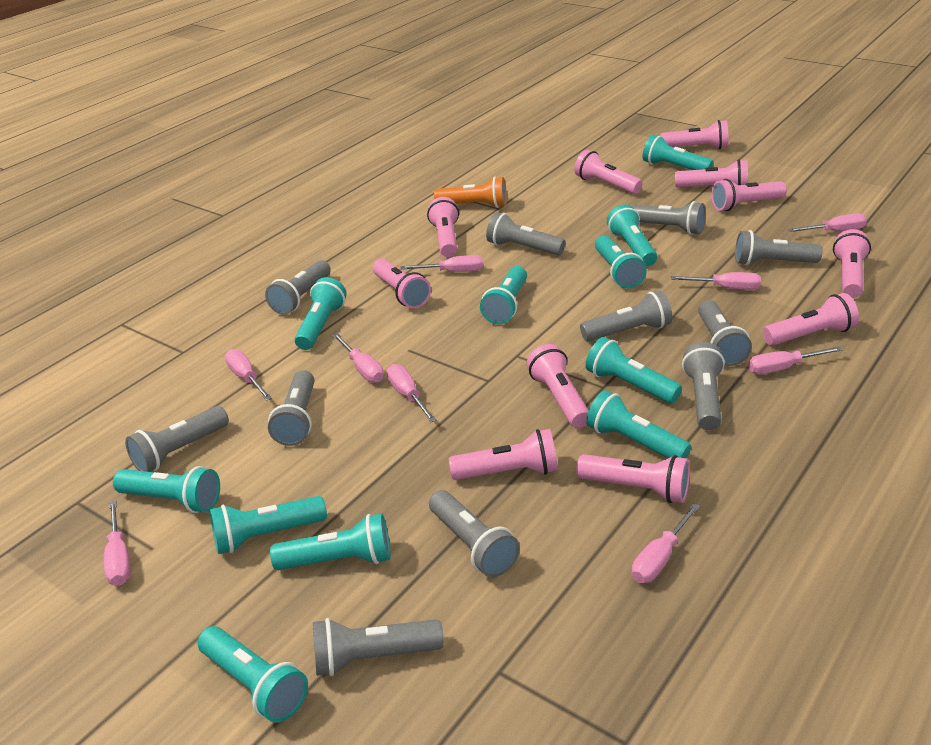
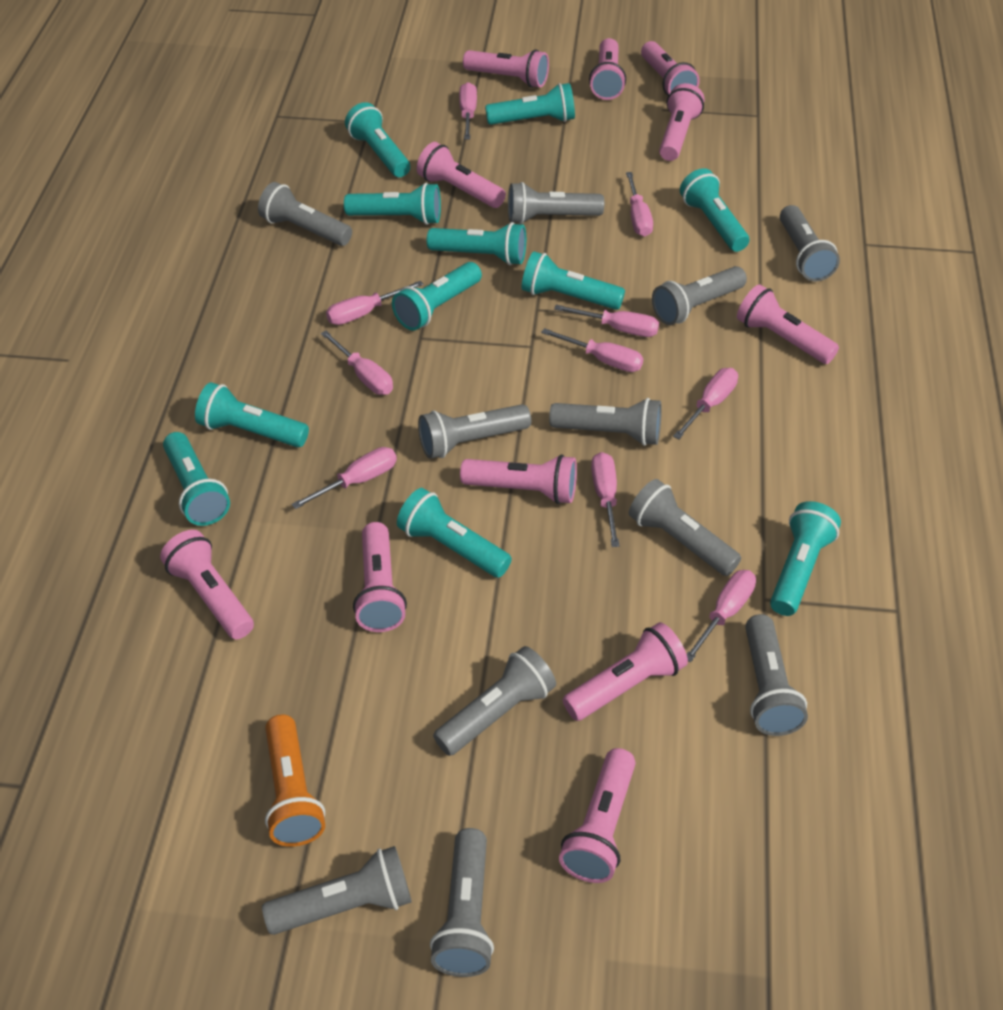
pink screwdriver: [104,501,131,586] [225,349,272,401] [332,333,384,383] [387,364,437,422] [400,255,483,272] [632,503,700,583] [671,272,761,290] [748,347,842,374] [788,213,867,232] = 9 -> [292,447,397,509] [321,331,393,395] [326,281,424,325] [459,82,477,140] [541,328,643,372] [554,305,659,337] [591,452,620,547] [626,172,653,237] [673,368,738,439] [687,570,756,663] = 10

